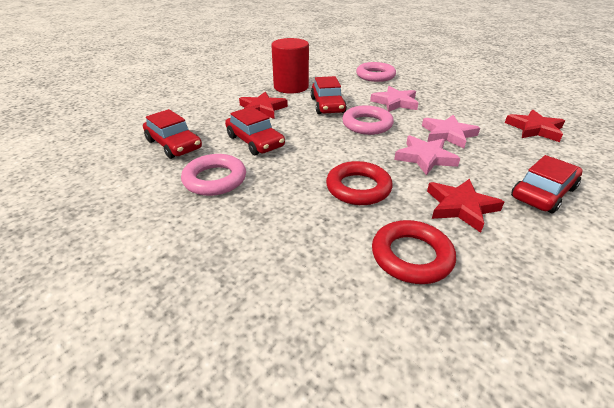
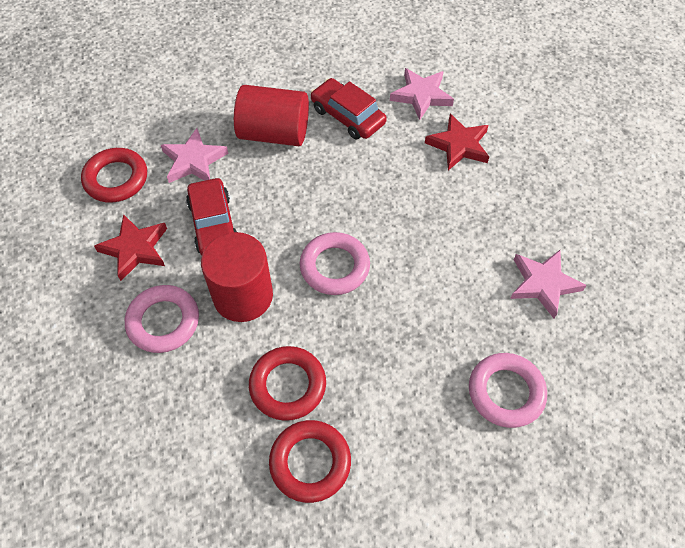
red car: [143,109,202,159] [225,107,285,155] [311,76,347,114] [511,155,583,213] = 4 -> [186,178,237,255] [311,78,387,140] = 2
red cylinder: [271,38,309,94] = 1 -> [201,232,273,322] [234,85,309,146] = 2
red ring: [326,161,393,205] [372,220,456,284] = 2 -> [81,148,147,203] [249,346,326,421] [269,420,351,503] = 3
red star: [239,92,288,119] [427,179,504,233] [505,110,565,142] = 3 -> [94,214,167,281] [425,114,489,170] = 2

